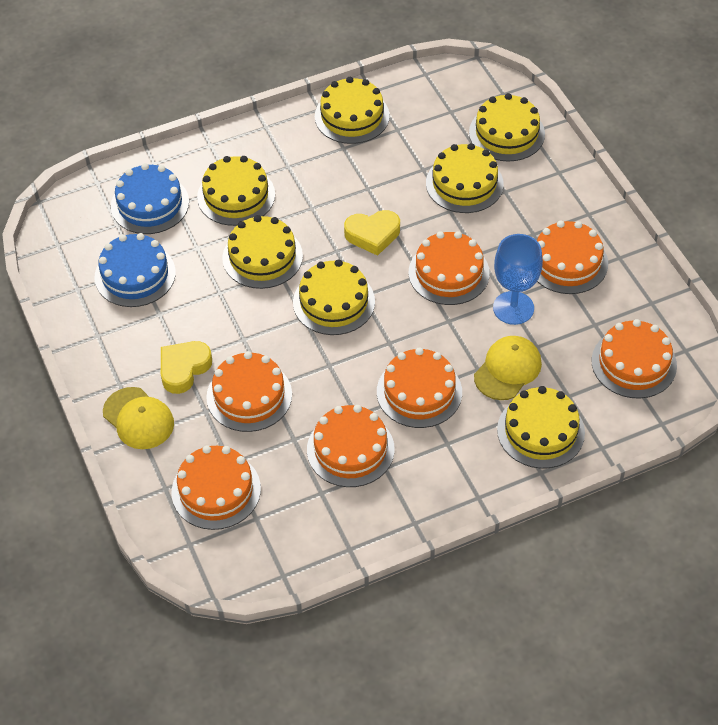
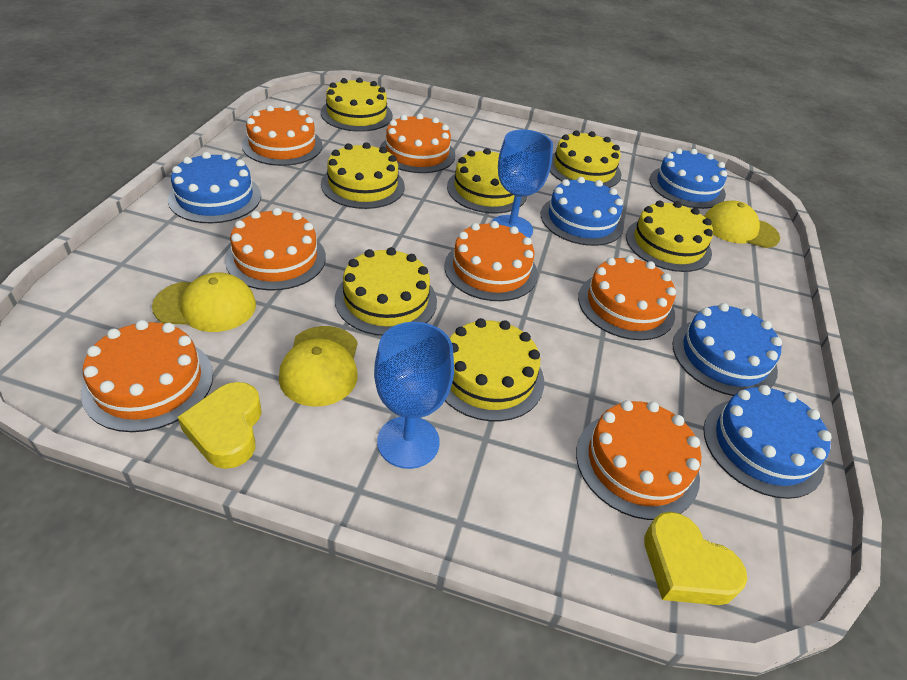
blue cake: [95,233,176,307] [111,163,189,234] = 2 -> [168,152,261,223] [541,177,624,246] [649,148,727,209] [672,303,782,396] [703,385,832,499] = 5
blue goblet: [493,234,543,325] = 1 -> [374,322,454,469] [491,129,553,238] = 2
yellow cap: [103,387,174,449] [474,336,542,400] = 2 -> [152,273,256,332] [279,326,358,406] [704,200,780,248] = 3

